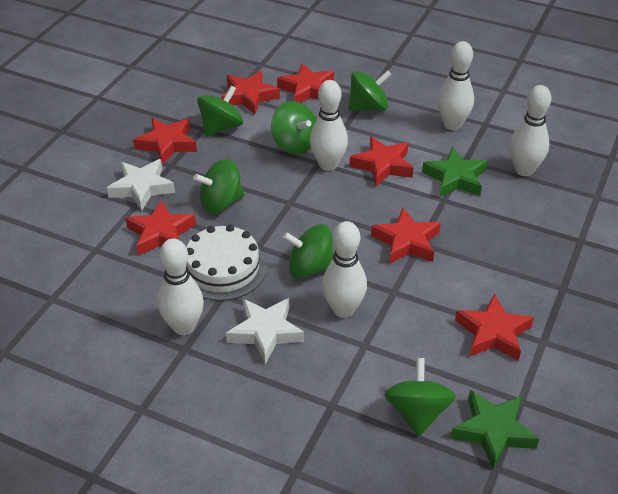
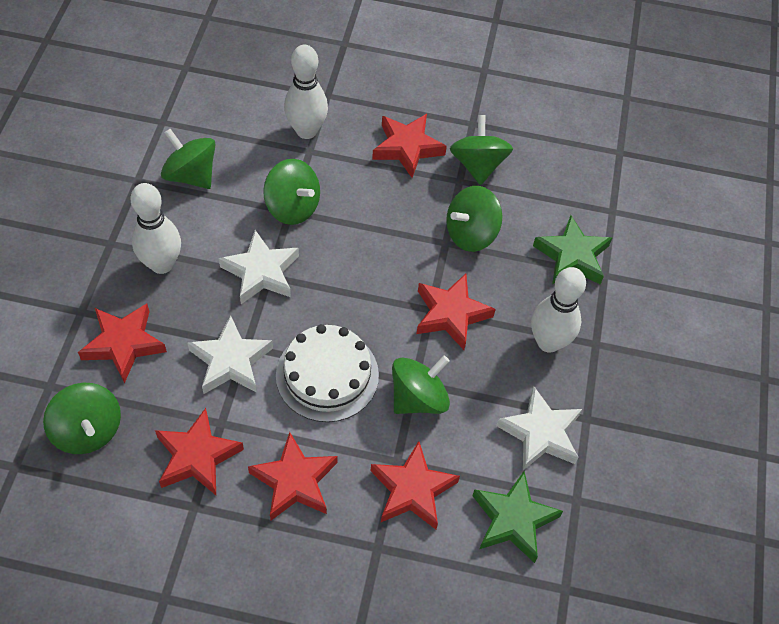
red star: [125,200,196,256] [133,118,197,165] [221,71,280,114] [277,63,334,103] [350,136,413,186] [371,208,441,264] [455,294,534,361] = 7 -> [78,303,167,383] [155,408,244,495] [248,432,338,520] [371,441,460,529] [372,114,447,178] [416,274,496,350] = 6
white bowling pin: [158,238,204,335] [310,80,348,171] [322,221,367,318] [437,41,474,130] [510,85,551,176] = 5 -> [131,183,181,274] [284,45,328,139] [531,267,586,353] = 3
white star: [107,159,175,211] [226,298,304,364] = 2 -> [187,315,273,394] [219,230,299,304] [496,387,582,470] = 3

